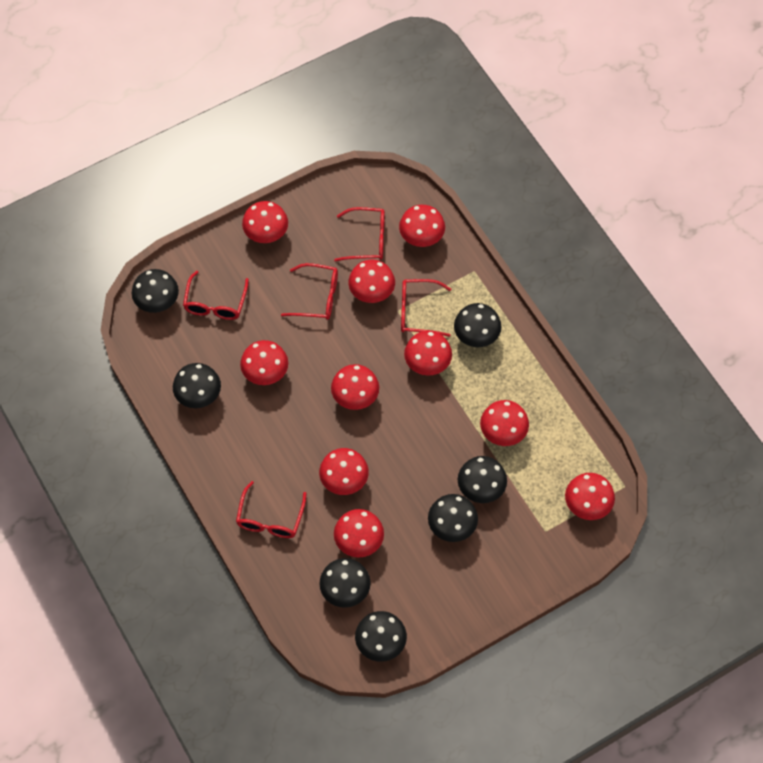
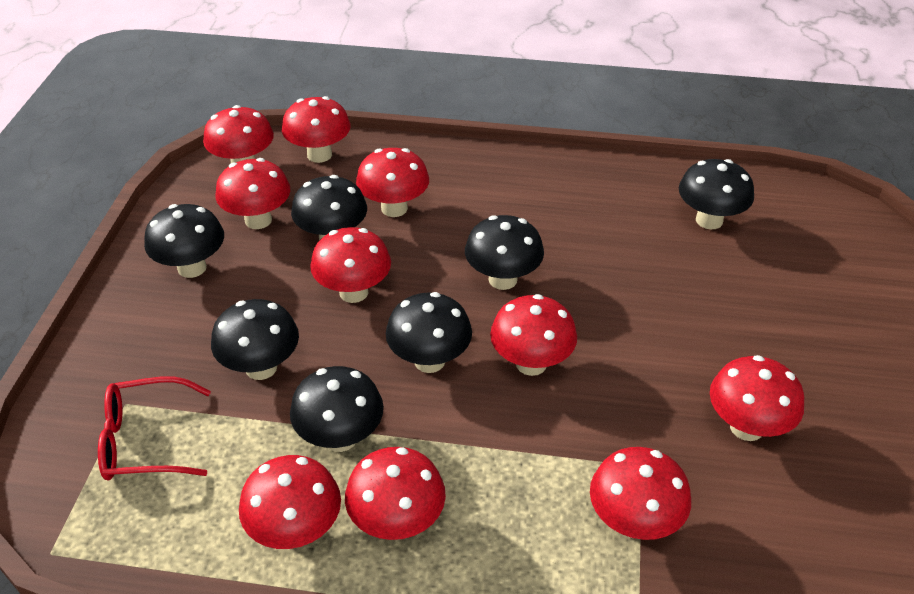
red glasses: [183,271,249,320] [236,481,307,538] [281,263,338,320] [334,207,385,262] [401,279,451,337] = 5 -> [98,376,211,481] = 1

